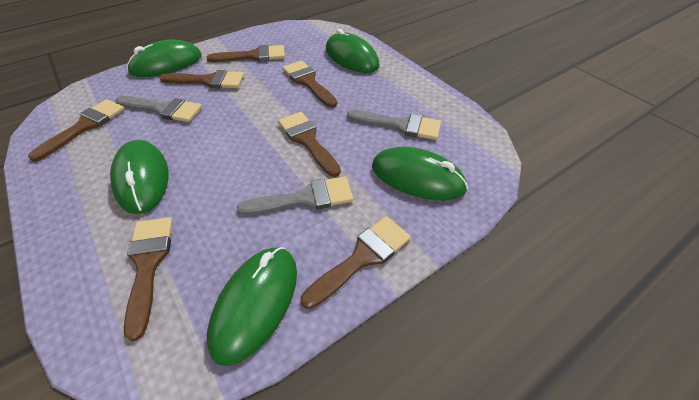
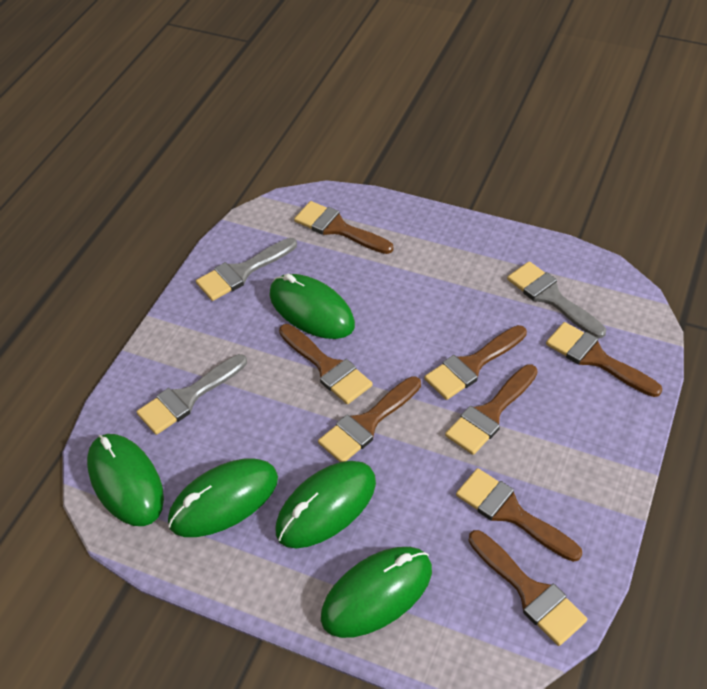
brown brush: [28,99,125,162] [124,217,173,341] [159,70,244,89] [207,45,285,62] [278,112,341,177] [282,60,337,107] [301,216,411,309] = 7 -> [279,324,373,404] [294,201,393,254] [318,376,421,462] [424,325,527,400] [445,364,538,455] [456,468,582,562] [469,530,587,646] [546,322,662,397] = 8

